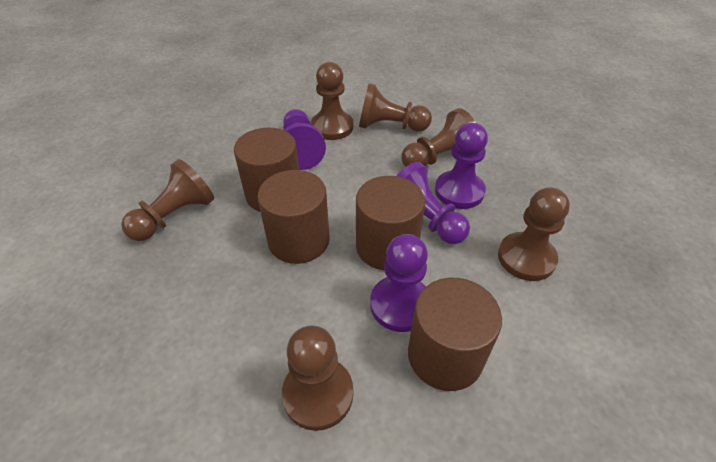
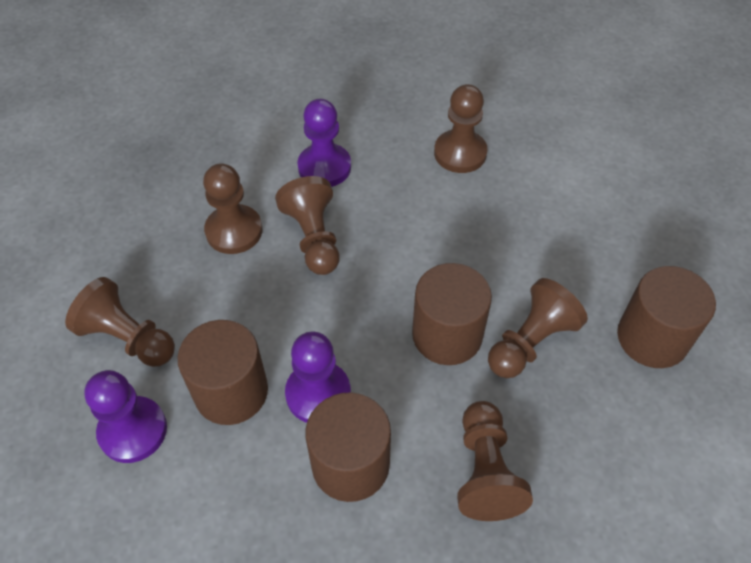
purple pawn: [283,109,326,170] [370,234,428,332] [396,162,470,244] [435,123,488,209] = 4 -> [84,370,167,463] [285,332,351,423] [297,99,351,187] = 3

